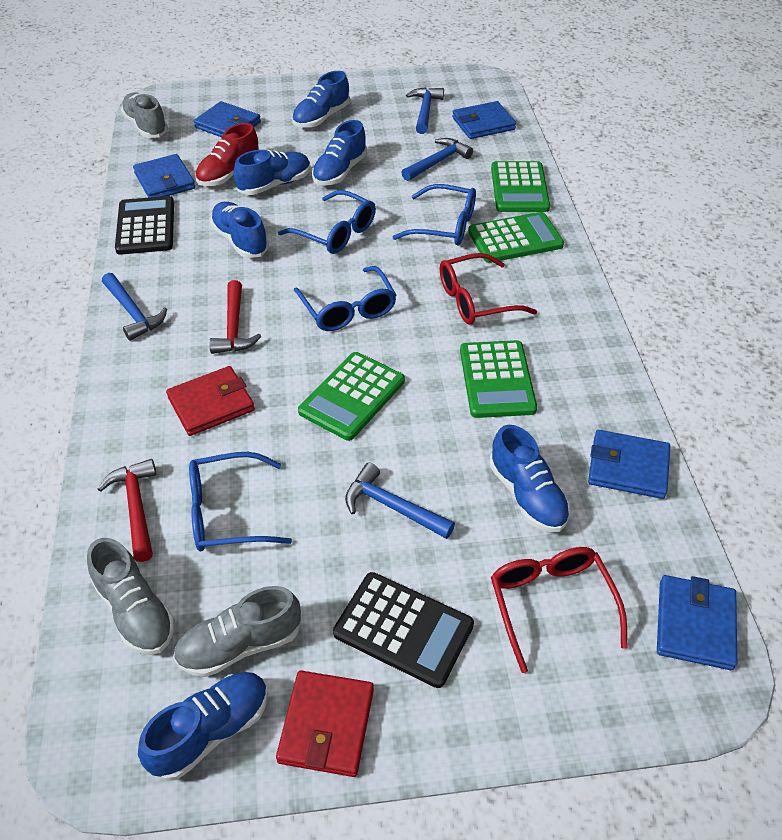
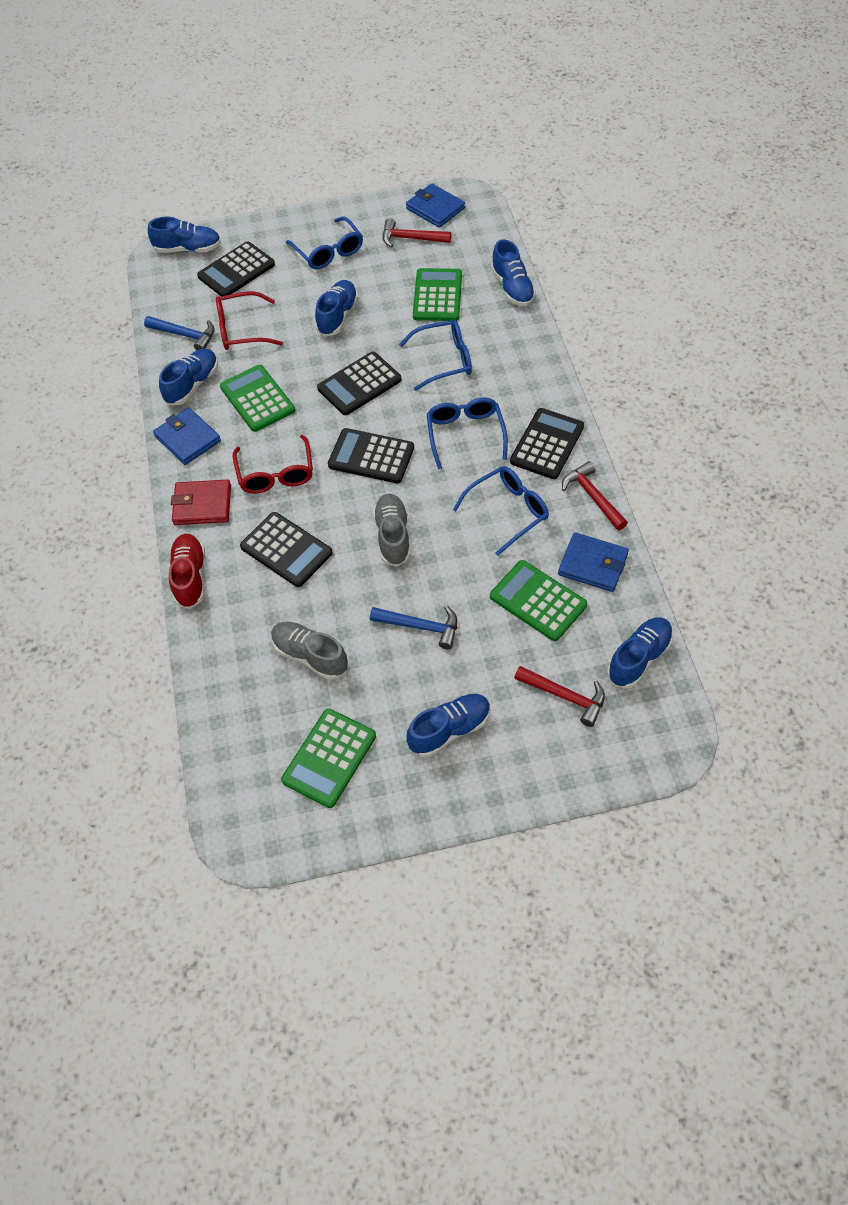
black calculator: [115,196,174,255] [333,572,474,688] = 2 -> [197,241,275,296] [240,512,333,587] [317,352,402,415] [328,428,414,483] [510,408,584,479] = 5
blue hammer: [102,273,167,341] [345,463,455,539] [401,138,473,181] [406,87,444,134] = 4 -> [144,316,215,350] [370,606,457,650] = 2
blue wallet: [133,154,195,198] [194,101,261,137] [452,101,516,139] [588,430,670,499] [657,575,737,670] = 5 -> [153,408,221,465] [406,184,465,228] [558,532,629,592] = 3
grey shoe: [87,538,175,655] [121,92,168,138] [173,586,301,677] = 3 -> [271,622,348,680] [373,494,411,567] = 2
red hammer: [98,459,156,562] [209,280,262,354] = 2 -> [383,218,451,248] [514,666,605,727] [562,461,628,530] = 3
red wallet: [166,366,255,436] [276,671,374,777] = 2 -> [171,480,231,525] = 1

